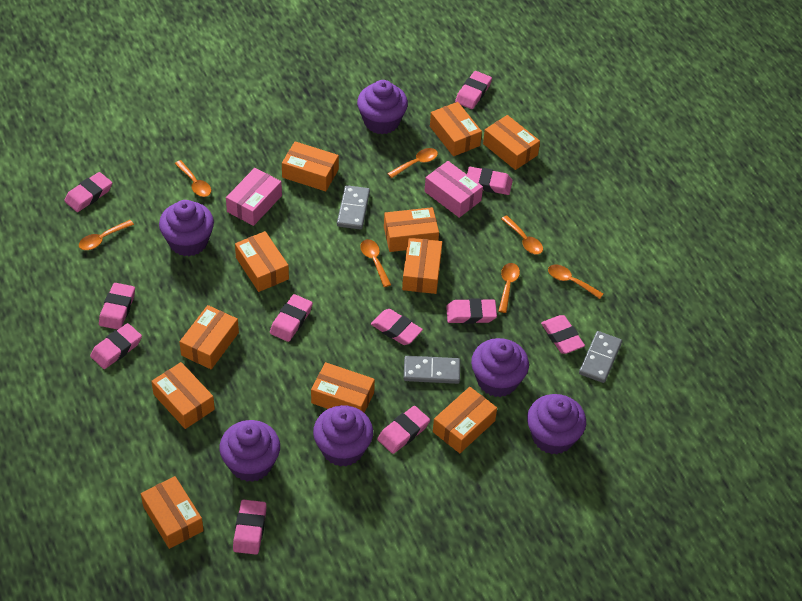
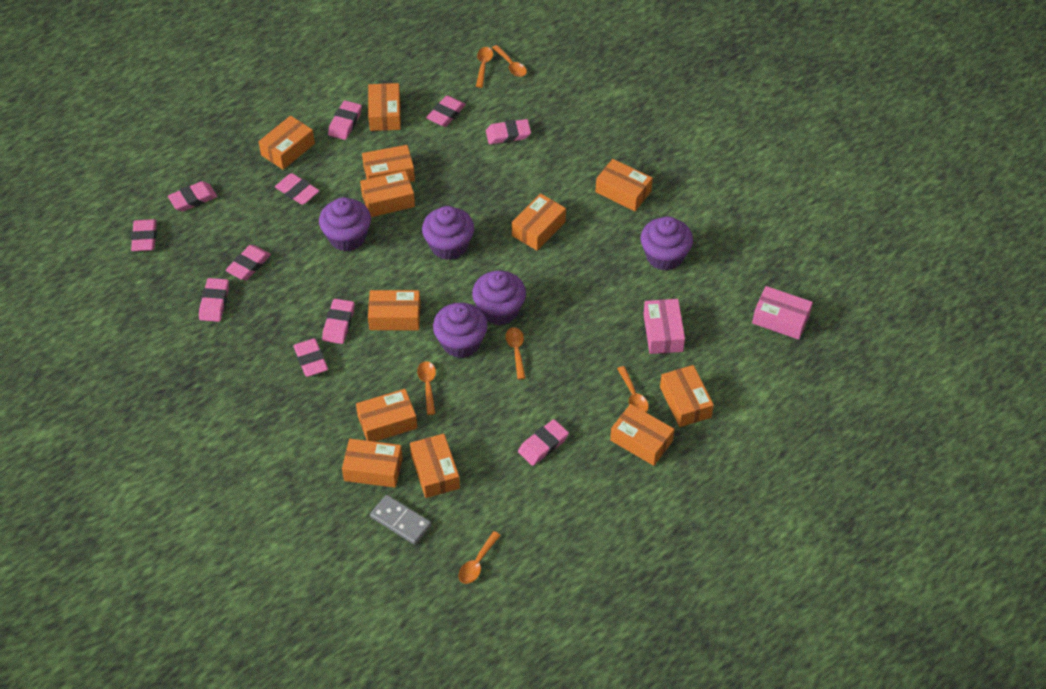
grey domino: [337,185,370,230] [404,356,460,384] [579,331,622,383] = 3 -> [370,495,432,545] = 1
orange box: [141,476,204,549] [151,362,215,429] [179,305,239,369] [235,231,289,292] [282,141,339,191] [311,362,375,413] [384,207,439,252] [402,238,442,294] [430,102,482,156] [433,387,497,453] [483,115,540,170] = 11 -> [258,116,315,170] [342,439,403,488] [356,389,417,442] [360,170,415,217] [362,145,415,182] [368,83,401,131] [368,290,421,330] [410,434,460,498] [512,193,566,251] [596,159,653,211] [610,404,675,466] [660,365,714,427] = 12
orange spoon: [79,220,134,250] [175,160,211,197] [360,239,391,287] [387,148,438,178] [498,263,520,313] [501,215,543,254] [548,265,603,299] = 7 -> [417,361,436,415] [458,531,501,584] [476,47,493,88] [492,45,527,77] [505,327,526,379] [617,366,649,412] = 6
purple cupcake: [159,200,214,256] [219,420,280,482] [313,405,373,467] [357,80,408,134] [471,338,529,397] [527,394,586,454] = 6 -> [319,197,371,251] [422,206,474,260] [433,302,488,358] [472,271,526,325] [640,216,693,271] = 5

